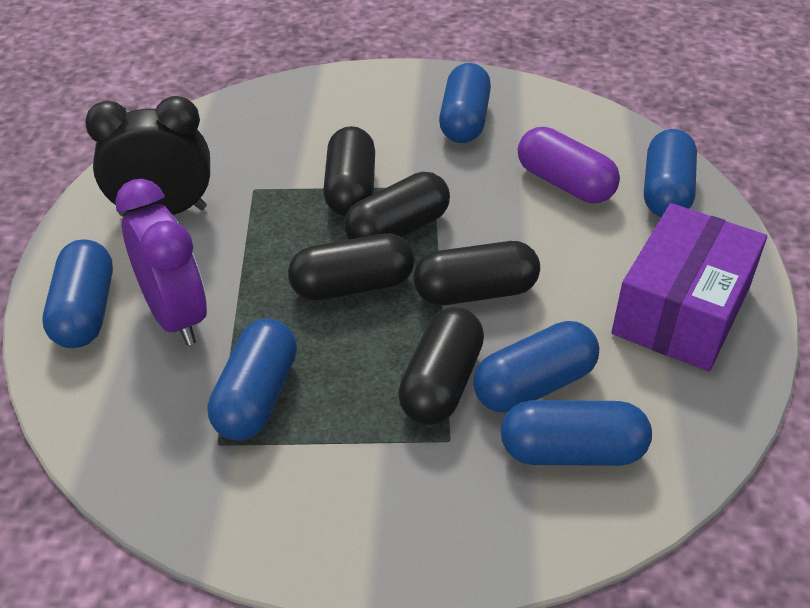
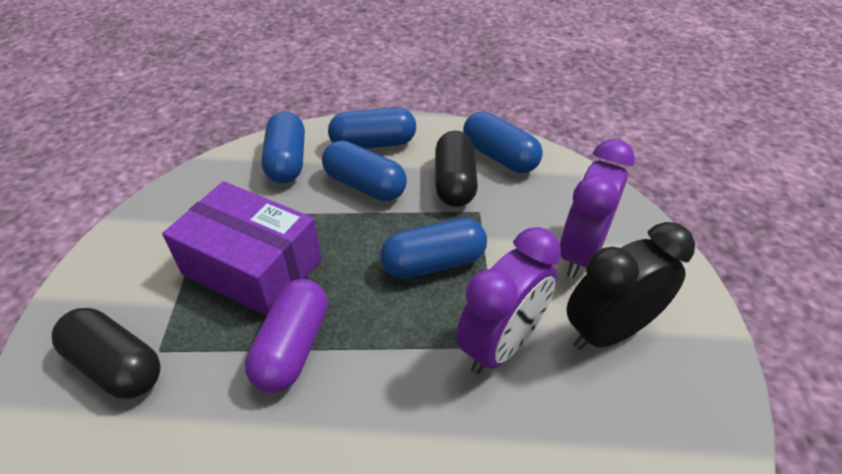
black capsule: [288,233,414,301] [323,126,375,216] [344,172,450,239] [398,307,484,425] [414,241,540,305] = 5 -> [52,308,161,399] [435,131,478,207] = 2
blue capsule: [43,239,113,348] [208,319,297,440] [439,63,491,143] [473,321,599,413] [501,400,652,466] [644,129,697,217] = 6 -> [261,111,305,183] [322,140,407,201] [328,107,416,149] [380,218,487,279] [463,111,543,173] = 5
purple clock: [115,179,207,346] = 1 -> [456,227,561,374] [560,139,635,278] = 2

